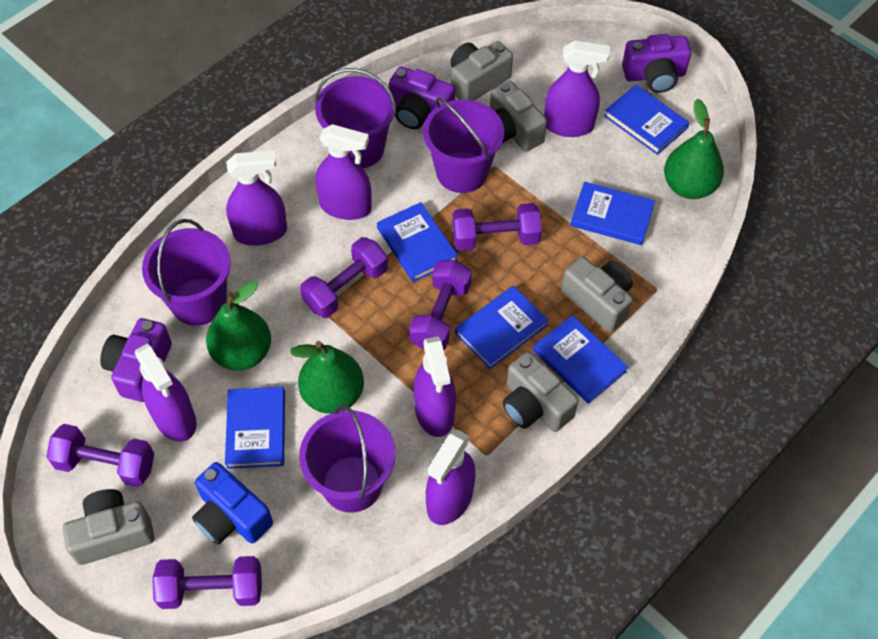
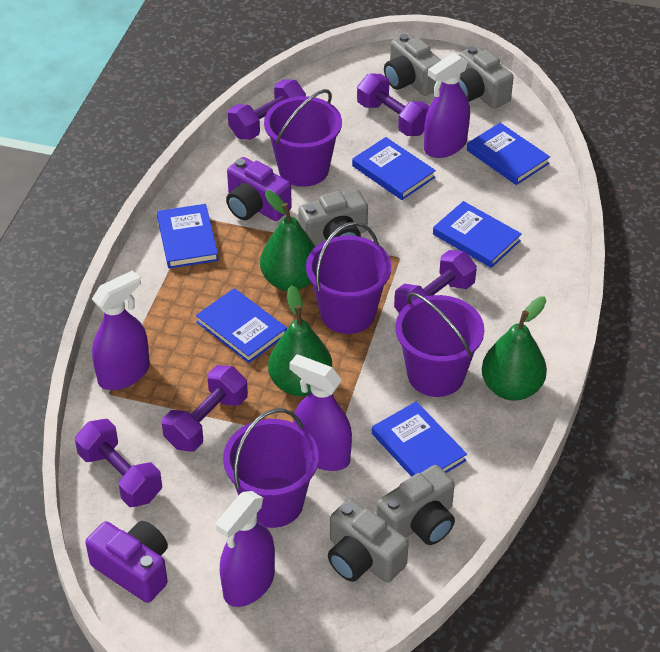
blue camera: [192,462,273,545] = 1 -> none = 0
purple camera: [100,318,172,402] [389,66,455,129] [622,34,691,93] = 3 -> [85,521,168,603] [226,157,292,221] = 2
purple spray bottle: [135,343,197,442] [226,150,287,246] [315,124,372,220] [414,336,456,437] [426,430,476,525] [544,41,610,137] = 6 -> [92,270,150,390] [216,491,275,607] [289,354,352,471] [424,53,470,158] = 4

